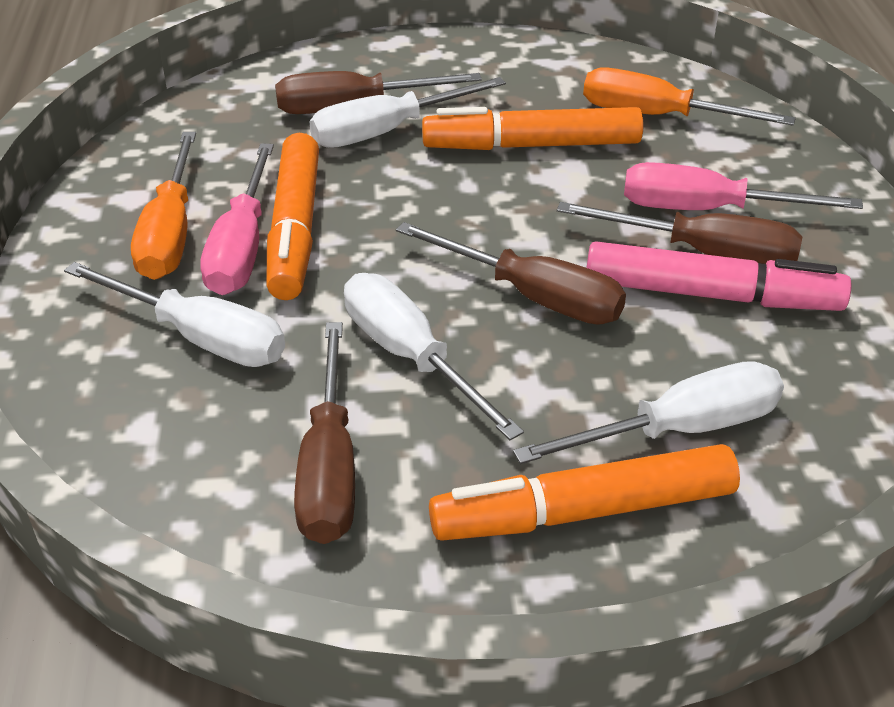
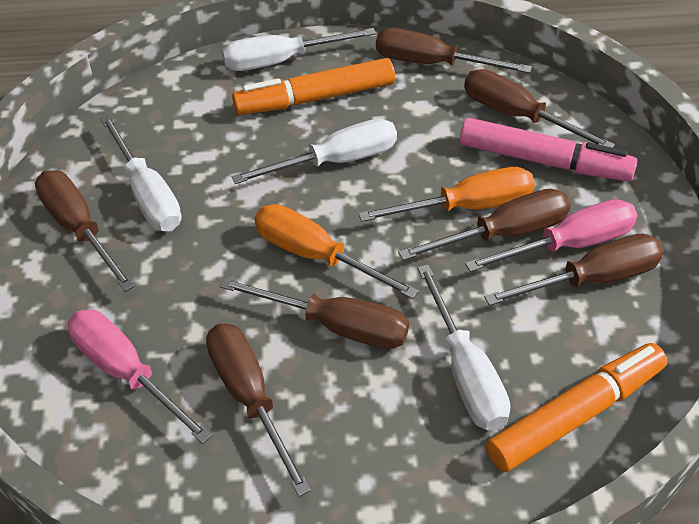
brown screwdriver: [275,71,482,114] [294,322,355,544] [396,222,626,325] [557,202,802,264] = 4 -> [35,170,135,292] [206,323,311,497] [219,278,409,349] [376,28,532,73] [398,189,571,261] [464,69,615,148] [484,234,664,306] = 7
orange marker: [266,133,319,300] [422,107,643,150] [429,444,740,541] = 3 -> [232,58,395,115] [486,343,667,472] = 2

